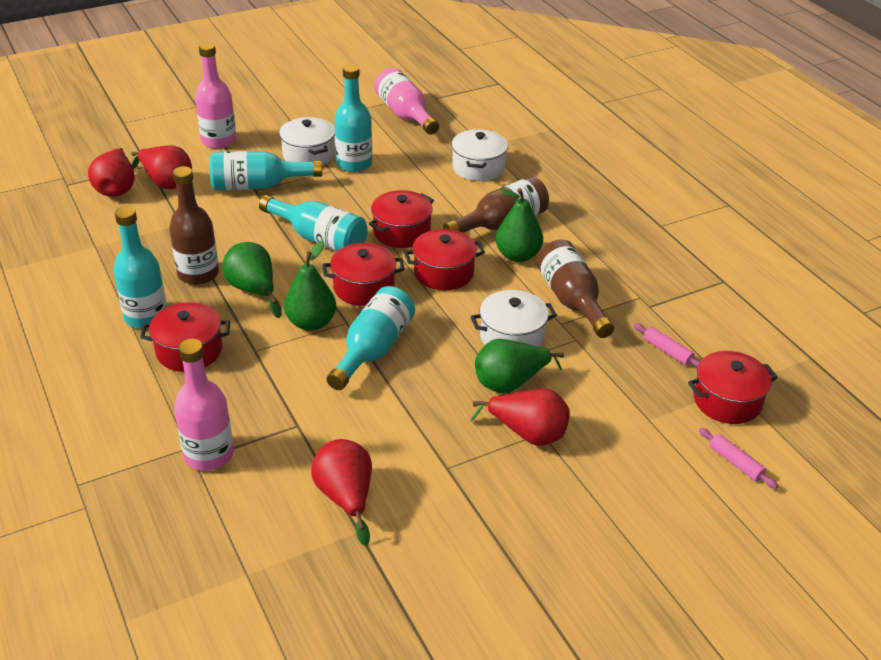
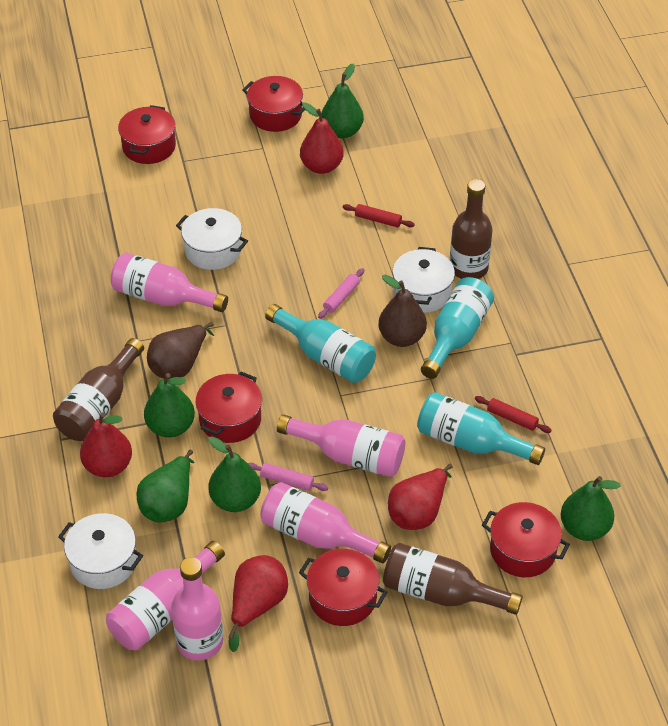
brown pear: none = 0 -> [147,322,214,379] [378,275,427,347] = 2
green pear: [222,242,282,318] [284,241,336,331] [475,339,564,393] [496,188,543,262] = 4 -> [137,450,194,522] [144,373,195,438] [208,436,261,512] [321,63,364,138] [561,476,621,541] = 5
pink bottle: [174,339,234,471] [195,43,236,149] [374,68,439,135] = 3 -> [106,541,225,650] [111,252,228,312] [171,557,223,660] [260,482,391,563] [277,415,405,477] = 5
red rolling pin: none = 0 -> [343,204,415,227] [475,396,552,433] = 2
turquoise bottle: [113,206,167,329] [209,151,322,190] [259,195,368,251] [327,286,415,390] [334,64,372,172] = 5 -> [265,304,376,383] [417,392,545,465] [421,277,494,379] = 3

